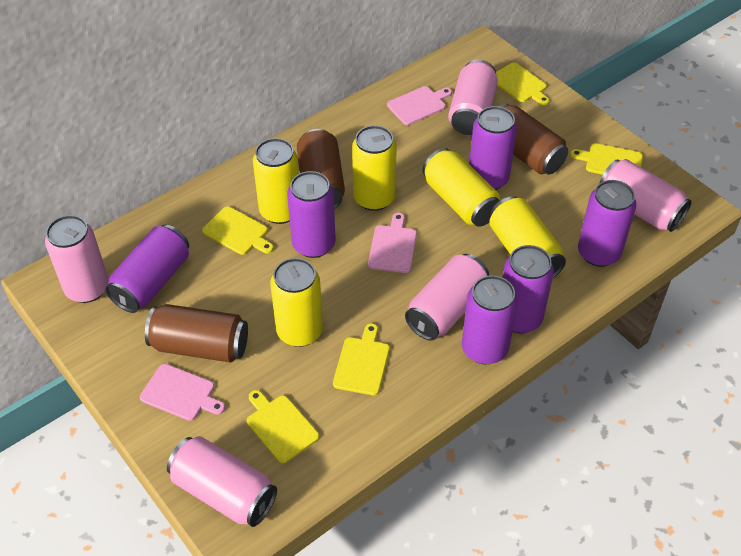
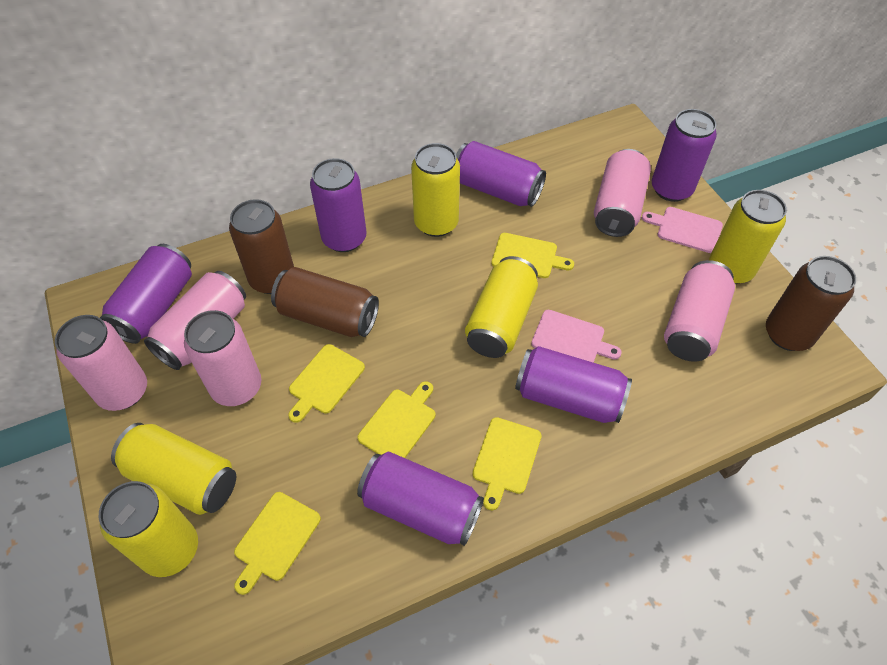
pink cutting board: [140,364,225,421] [368,213,417,273] [387,86,452,125] = 3 -> [531,310,622,363] [642,207,723,253] = 2

